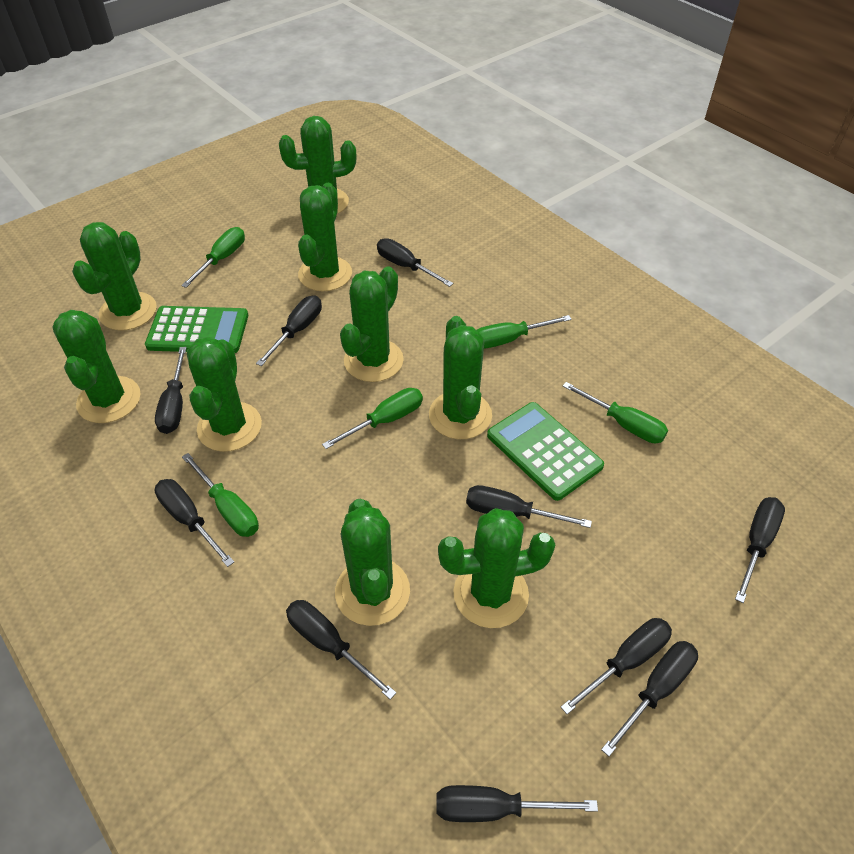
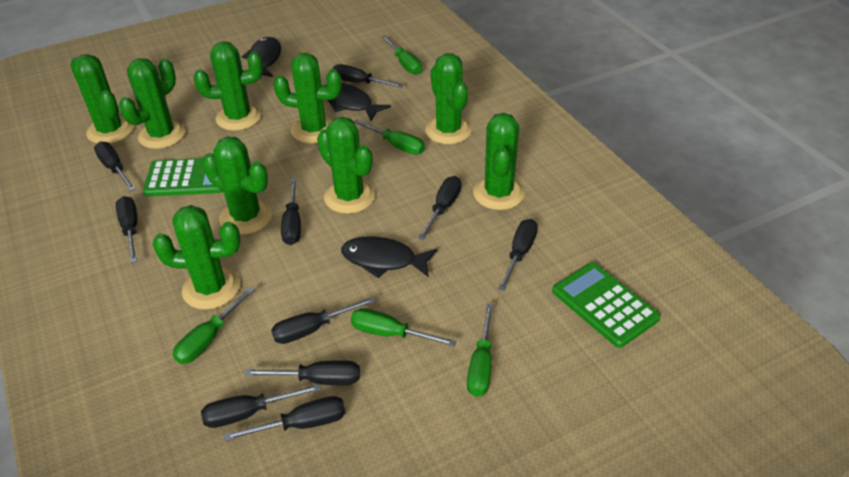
black fish: none = 0 -> [241,37,281,77] [325,83,391,121] [341,236,437,278] = 3

